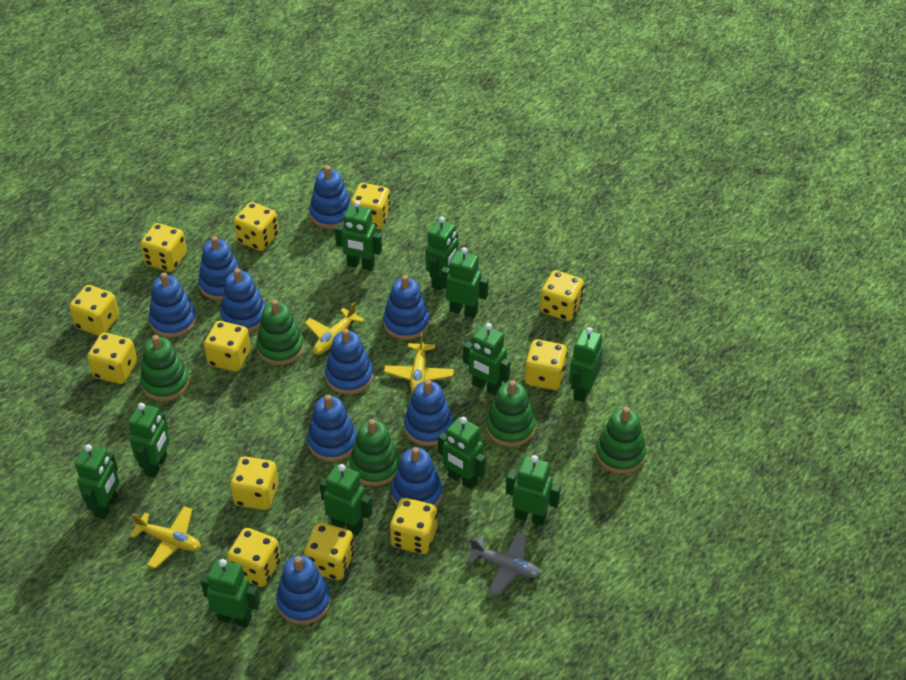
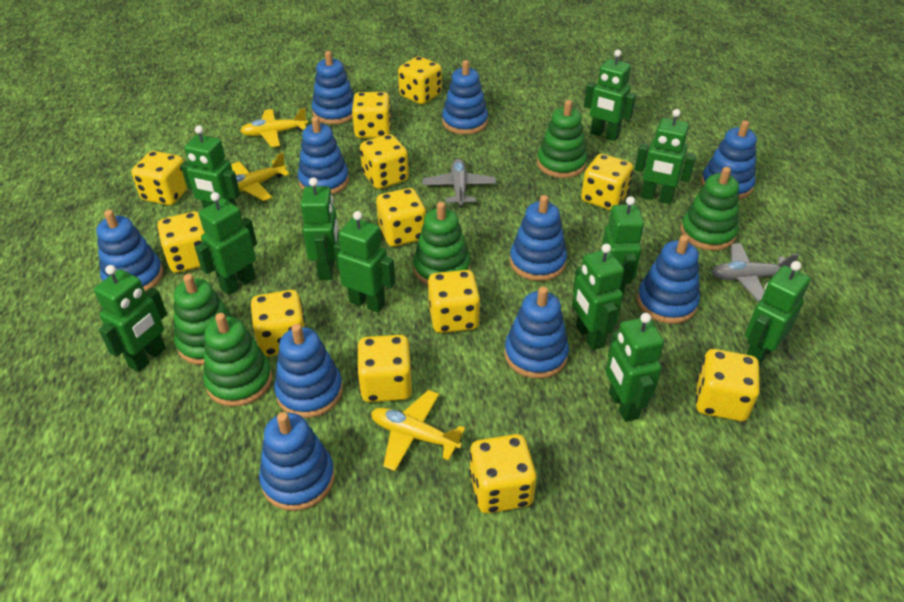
grey plane: [467,531,540,595] = 1 -> [422,159,496,207] [712,243,799,302] = 2

